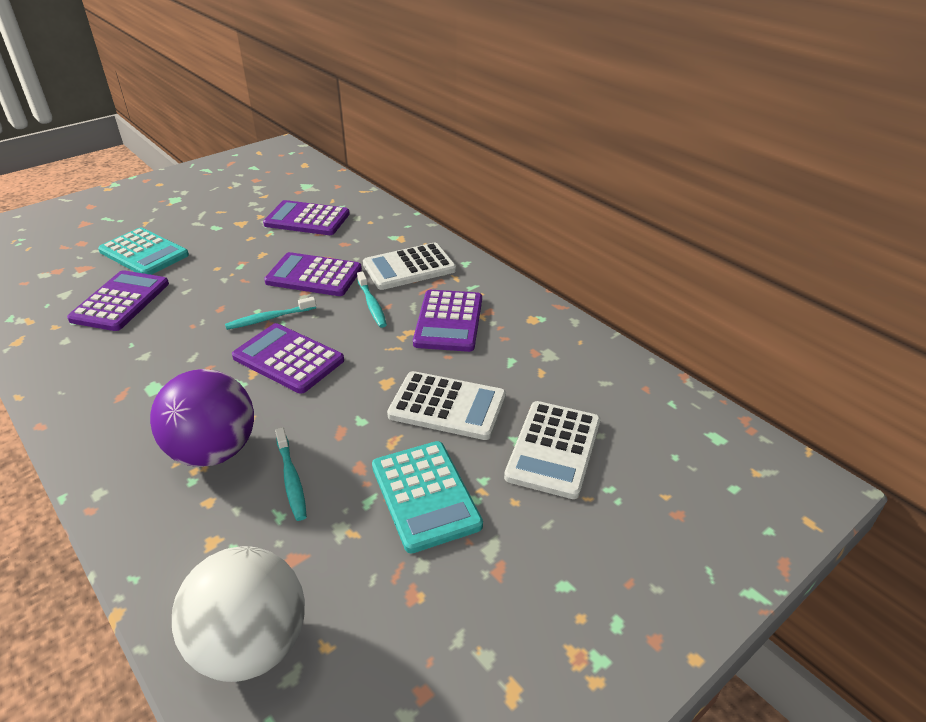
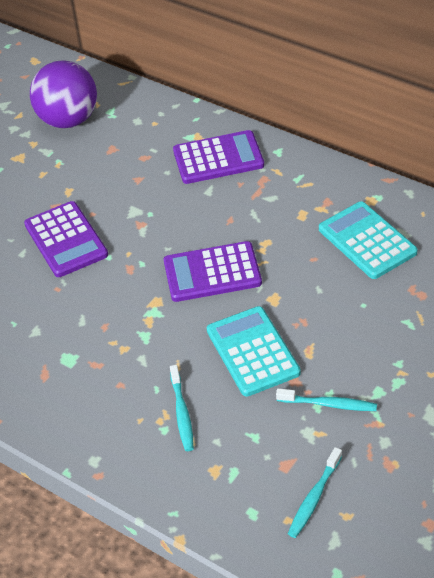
purple calculator: [67,270,169,331] [232,323,344,394] [263,200,350,235] [264,252,362,296] [413,290,482,352] = 5 -> [24,201,108,277] [164,241,262,302] [173,130,264,184] = 3
white ball: [172,546,305,682] = 1 -> none = 0
white calculator: [363,243,456,290] [387,371,506,440] [504,401,601,499] = 3 -> none = 0

